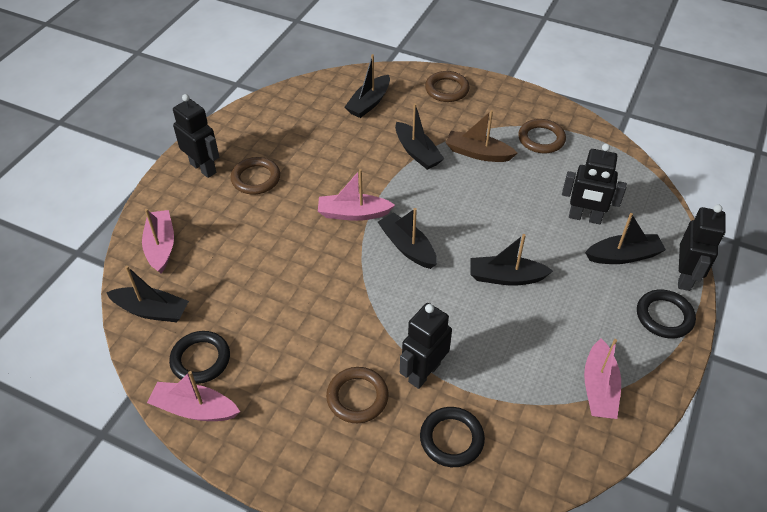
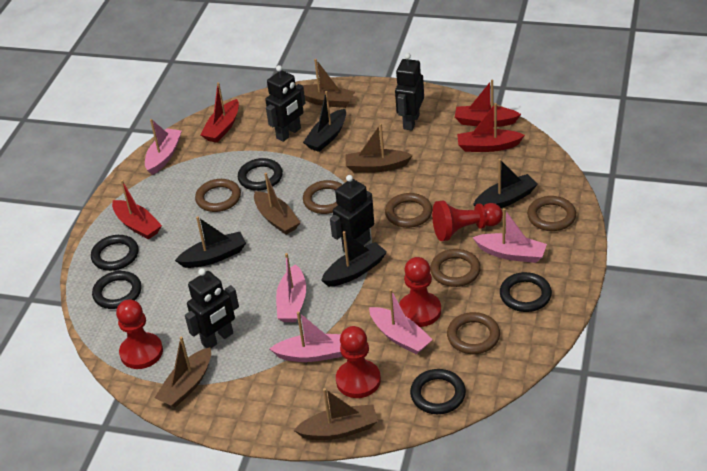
black boat: [106,266,189,322] [345,54,390,118] [378,208,437,269] [395,103,445,170] [470,234,553,286] [585,213,666,264] = 6 -> [175,216,246,268] [303,91,346,152] [321,231,387,287] [473,159,538,208] = 4
black ring: [169,331,230,384] [420,407,485,467] [637,289,696,338] = 3 -> [91,235,139,271] [92,271,141,309] [238,158,283,191] [410,369,466,414] [500,272,552,312] = 5
brown boat: [446,110,517,162] = 1 -> [154,336,211,408] [254,173,301,235] [293,388,378,440] [302,59,355,108] [345,123,413,172] = 5
brown ring: [231,157,280,194] [326,367,389,423] [425,71,470,102] [518,119,566,153] = 4 -> [195,179,241,212] [303,180,343,214] [385,193,432,228] [430,249,481,287] [447,312,500,354] [527,196,576,231] = 6
pink boat: [142,209,174,273] [147,371,240,421] [318,169,395,221] [584,339,621,419] = 4 -> [145,119,182,175] [270,311,342,362] [276,253,306,322] [369,289,433,354] [473,208,547,263] = 5
red boat: none = 0 -> [112,180,162,240] [200,82,239,143] [455,79,521,127] [457,103,525,152] = 4
red pawn: none = 0 -> [116,299,163,369] [336,326,381,398] [399,257,441,327] [432,201,503,241] = 4

